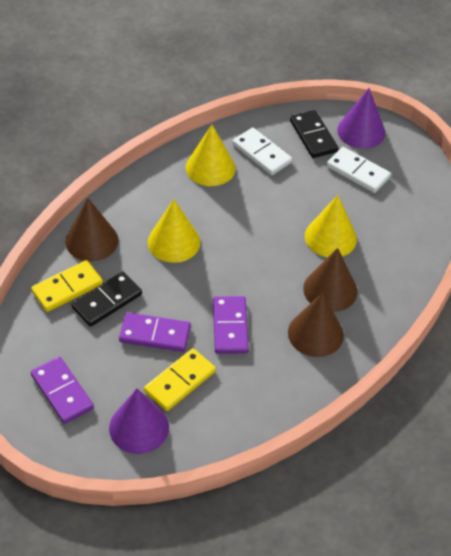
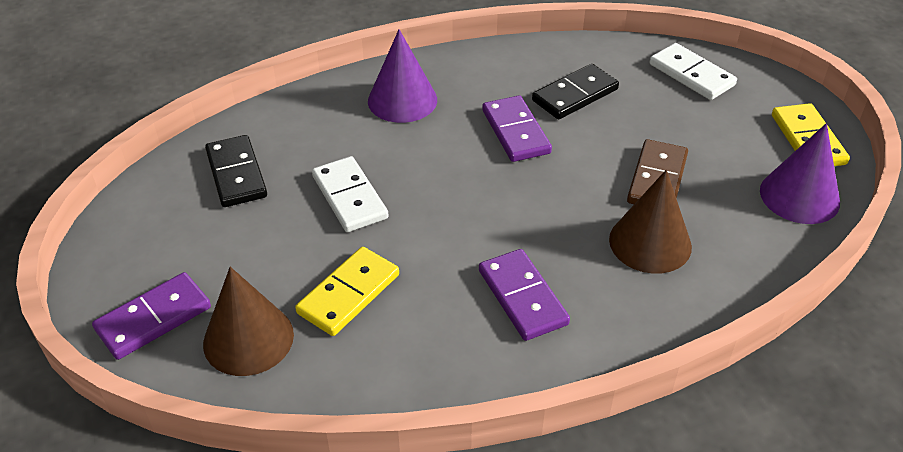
brown cone: [65,198,119,261] [288,293,344,357] [303,248,358,312] = 3 -> [203,267,294,376] [609,170,692,274] = 2
brown domino: none = 0 -> [627,139,688,204] = 1
yellow cone: [148,199,200,263] [186,125,235,186] [305,195,357,257] = 3 -> none = 0

